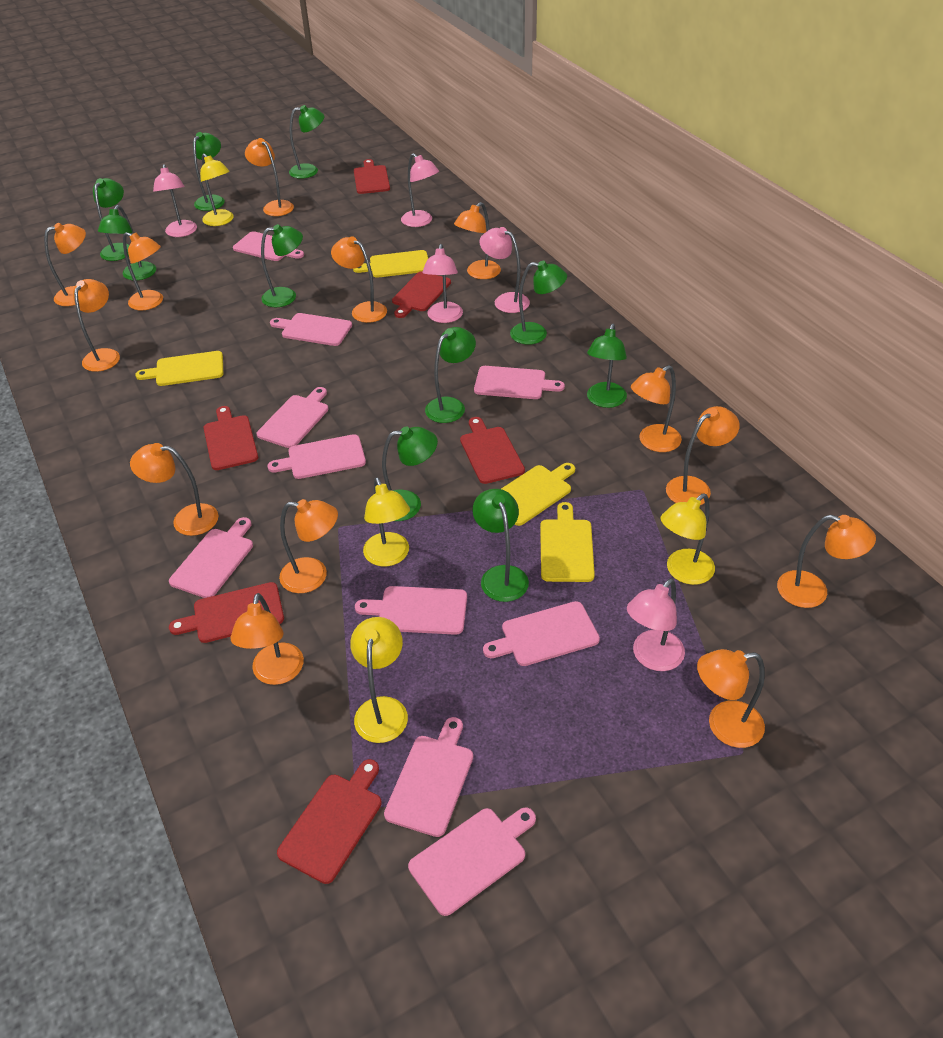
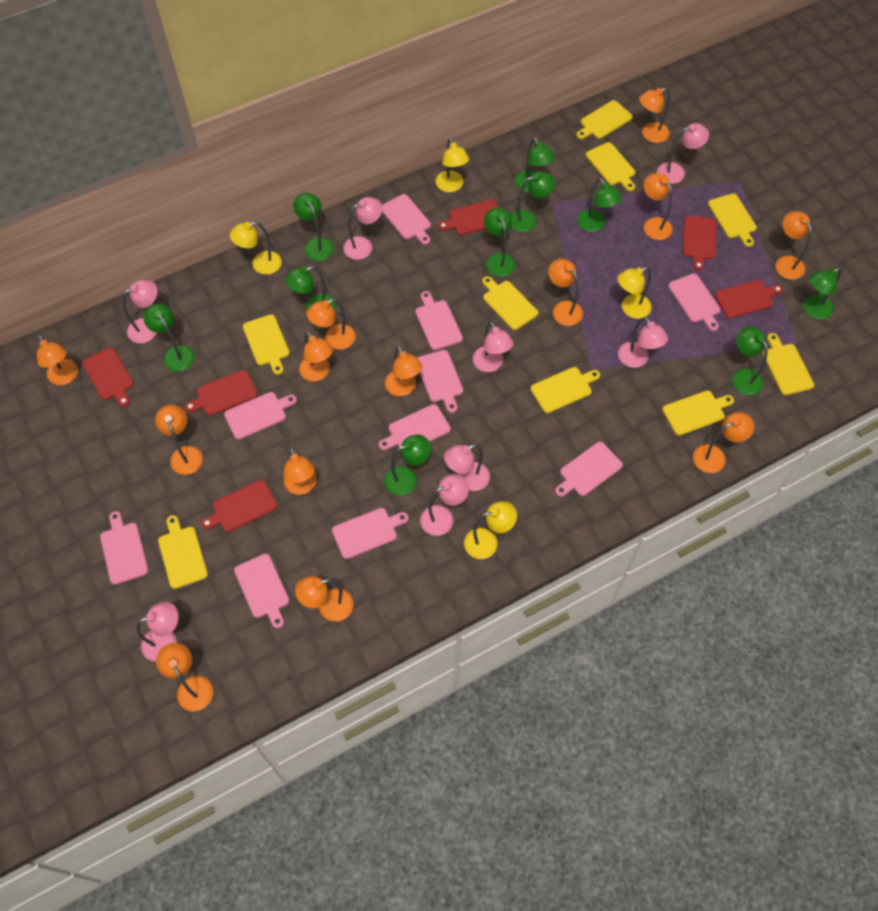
pink lamp: [153,164,197,237] [401,153,439,227] [423,244,463,323] [479,227,530,313] [627,578,685,671] = 5 -> [123,280,157,343] [137,602,178,662] [343,197,382,260] [420,474,469,536] [444,444,490,491] [473,322,513,372] [618,317,668,368] [657,123,709,184] = 8
yellow cutting board: [135,351,223,386] [353,250,428,278] [501,463,575,526] [540,502,595,582] = 4 -> [158,515,208,589] [243,314,290,375] [482,276,538,330] [530,367,600,413] [577,100,633,139] [586,142,635,191] [662,391,734,436] [708,193,757,247] [763,333,814,395] = 9

